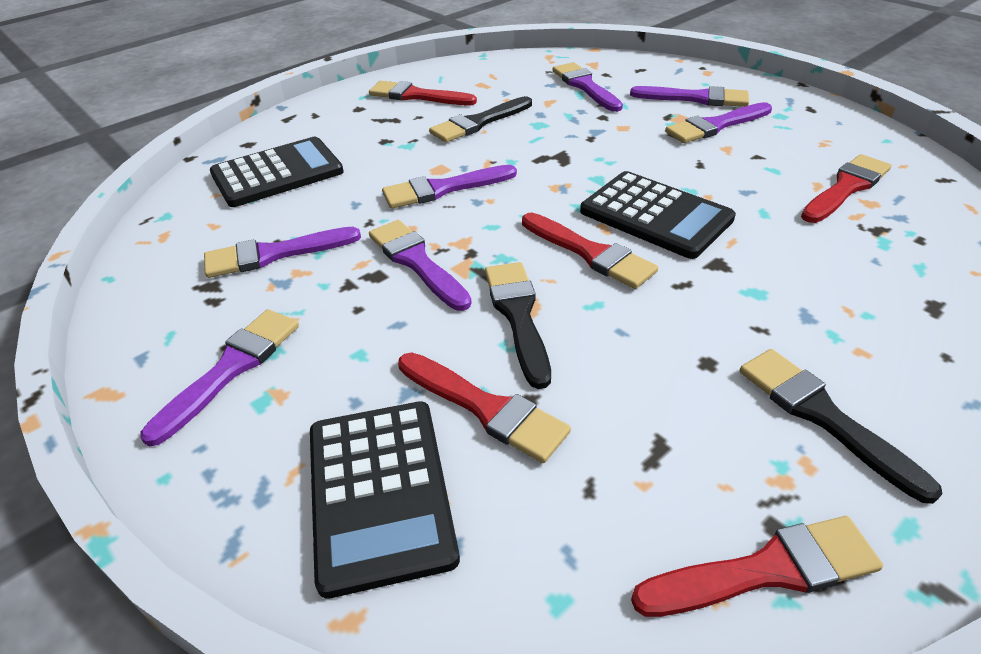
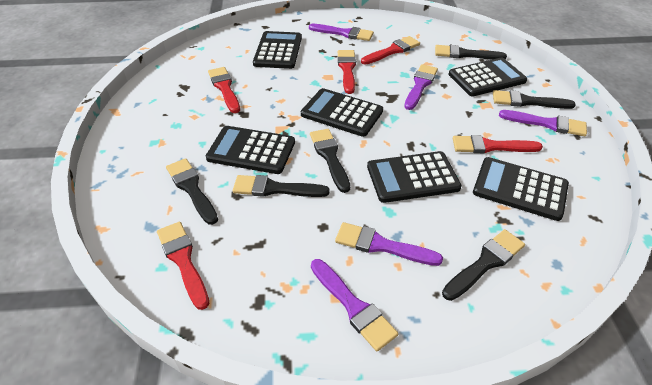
black brush: [429,96,532,143] [485,262,551,389] [740,349,942,504] = 3 -> [166,158,218,225] [233,175,330,197] [310,129,350,193] [435,45,507,60] [442,229,525,301] [493,90,576,109] = 6
black calculator: [210,137,344,207] [310,401,460,599] [580,171,736,259] = 3 -> [206,126,295,174] [253,31,302,69] [301,88,383,137] [367,151,462,203] [449,57,527,96] [473,157,569,221] = 6
purple brush: [140,309,299,446] [204,227,361,278] [369,220,472,311] [382,165,517,209] [553,62,623,112] [630,86,749,107] [665,102,772,143] = 7 -> [309,24,374,41] [311,259,398,351] [335,222,443,266] [404,64,438,110] [499,110,587,136] = 5

